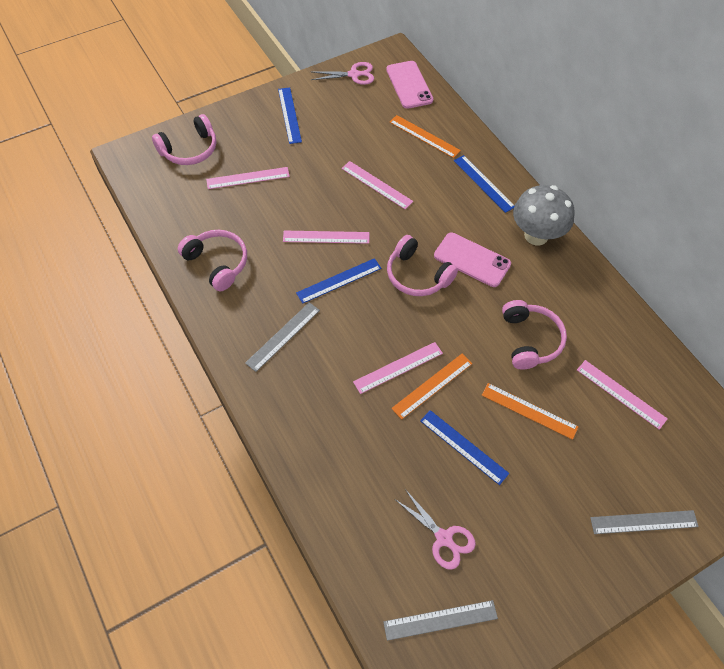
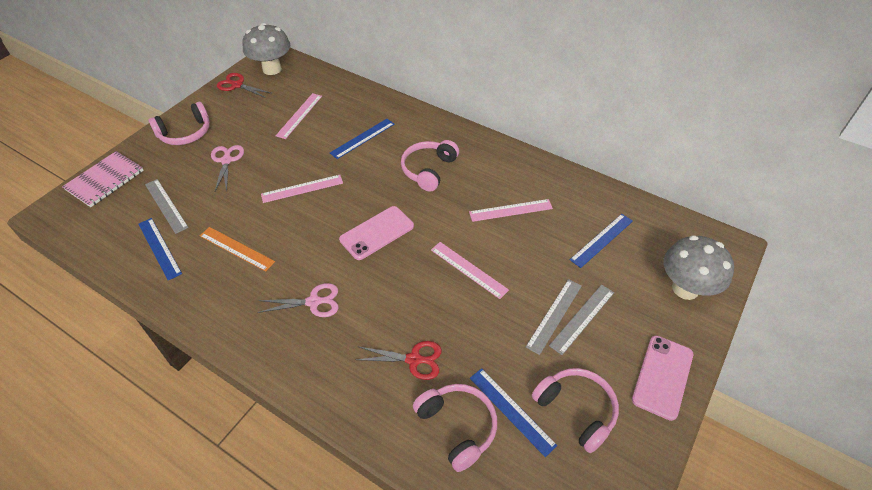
grey mushroom: [513,185,574,245] = 1 -> [242,23,290,75] [664,235,734,300] = 2
orange ruler: [390,115,461,158] [391,354,473,419] [482,383,579,440] = 3 -> [200,227,275,271] = 1
pink notebook: none = 0 -> [62,151,144,207] = 1
pink ruler: [206,167,290,189] [283,231,369,244] [341,161,413,209] [353,342,443,394] [577,360,668,430] = 5 -> [261,175,343,203] [276,93,322,139] [431,242,509,299] [469,199,553,222] = 4
red scissors: none = 0 -> [217,73,271,98] [355,341,442,380] = 2

